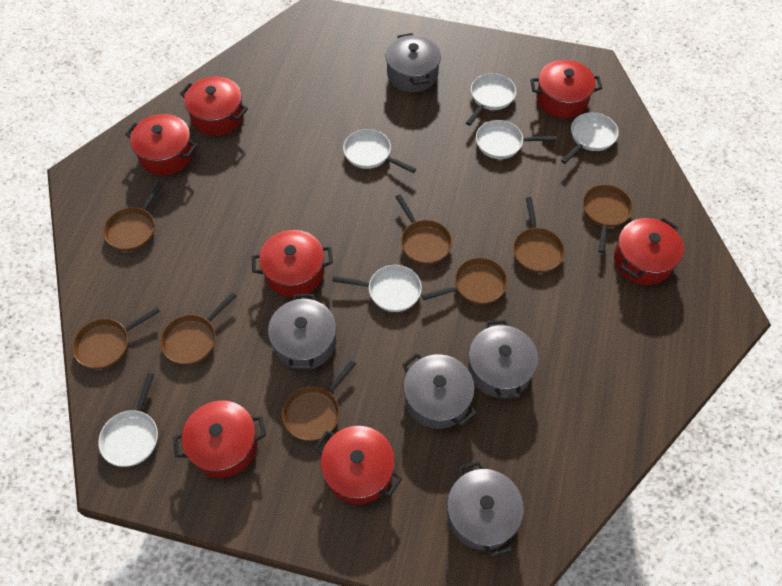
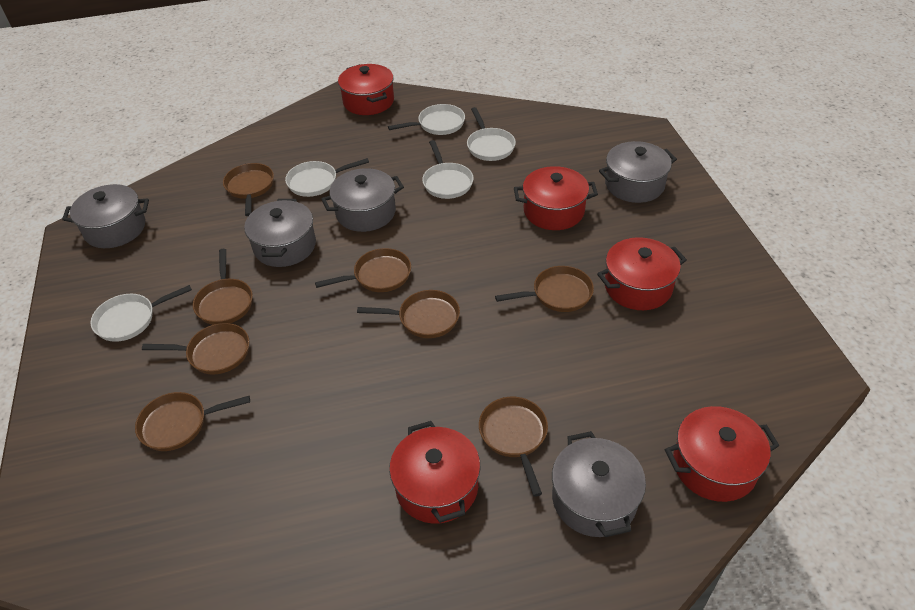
red pot: [125,114,197,175] [173,400,266,478] [180,77,248,136] [251,230,333,297] [315,426,402,505] [530,60,602,118] [614,218,684,285] = 7 -> [338,64,394,115] [389,421,481,524] [514,166,598,230] [597,237,687,310] [665,406,779,502] = 5
white pan: [98,373,158,467] [332,265,422,312] [343,129,416,173] [466,73,516,126] [476,120,557,159] [561,112,619,164] = 6 -> [90,285,192,342] [285,158,369,197] [388,104,465,135] [422,140,474,199] [467,107,516,161] = 5

